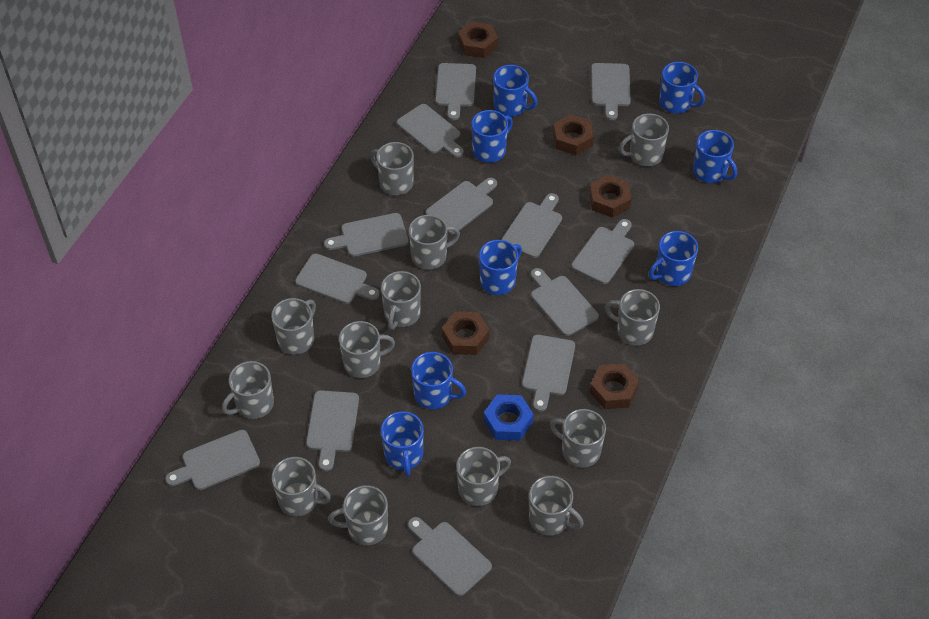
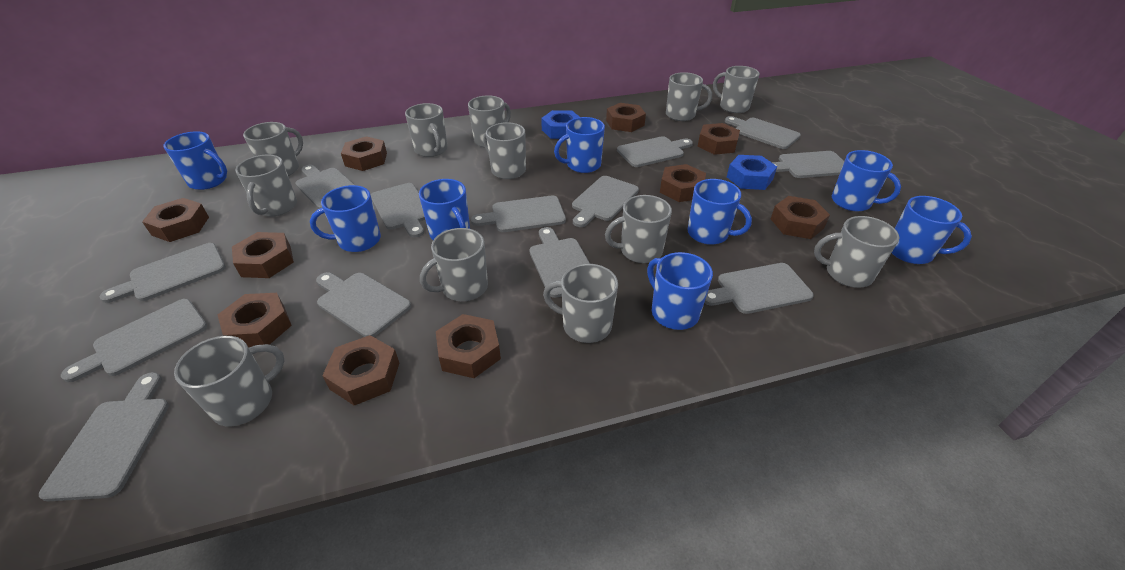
blue nut: [484,394,534,441] = 1 -> [541,110,579,139] [727,155,777,190] = 2
brown nut: [442,311,490,355] [458,21,498,58] [553,114,594,155] [589,175,632,218] [590,363,639,409] = 5 -> [142,198,209,242] [218,293,292,348] [232,232,294,278] [322,335,399,406] [341,136,387,171] [436,314,501,378] [606,103,646,132] [660,164,706,202] [697,123,740,155] [771,196,830,239] = 10
grey mug: [222,361,274,419] [271,298,316,355] [272,457,331,516] [328,485,388,545] [339,321,395,378] [370,142,414,195] [381,271,421,330] [409,215,460,270] [457,447,511,506] [529,476,584,536] [550,409,606,468] [605,289,660,346] [619,114,669,166] = 13 -> [174,336,285,427] [235,154,297,217] [243,122,303,176] [405,103,447,157] [420,228,488,301] [468,95,511,148] [483,122,526,179] [543,264,618,343] [605,195,672,263] [666,72,712,121] [713,66,760,113] [814,216,900,288] = 12

